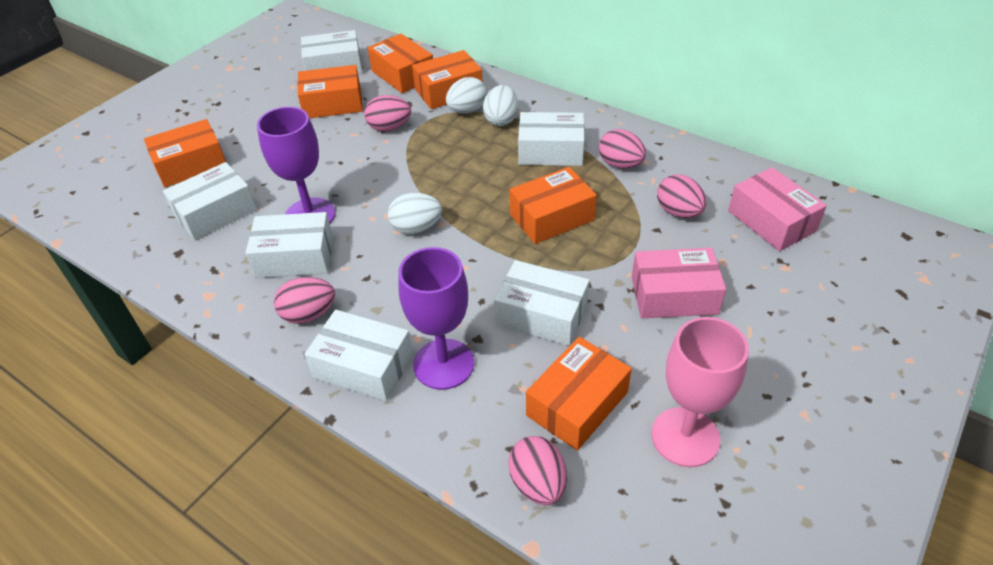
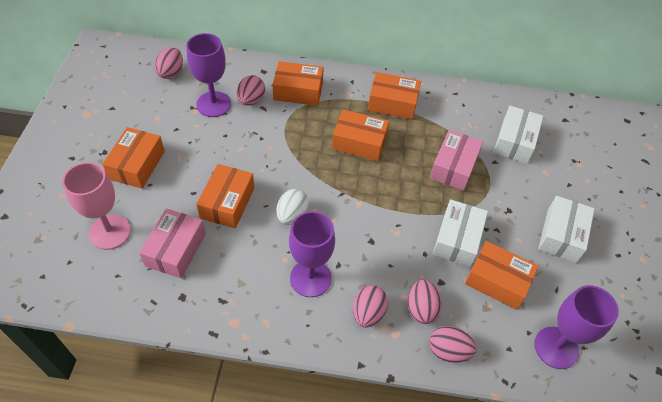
purple goblet: [257,107,335,223] [398,247,474,390] = 2 -> [186,33,231,117] [289,211,335,297] [534,285,619,369] = 3
white box: [163,162,257,240] [246,212,333,278] [301,30,363,74] [305,309,413,401] [494,260,590,346] [518,112,584,166] = 6 -> [433,199,488,267] [493,106,543,164] [538,196,595,263] = 3
white egg: [388,193,442,234] [446,77,487,113] [483,85,518,126] = 3 -> [276,189,309,225] = 1

